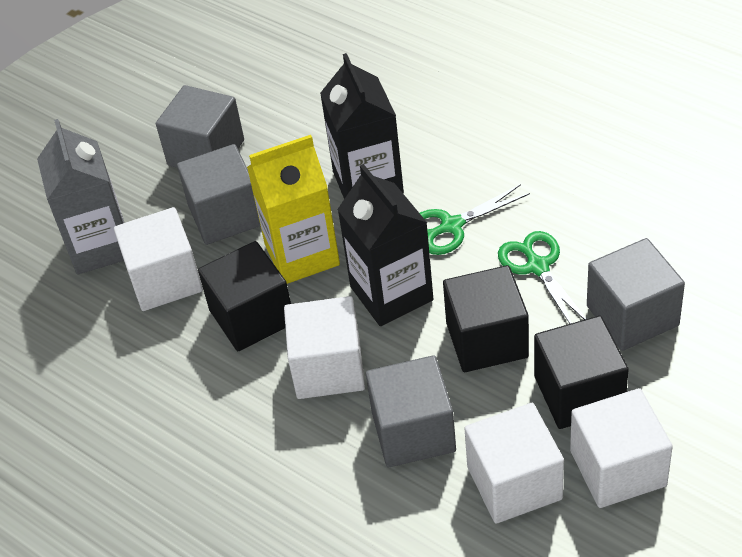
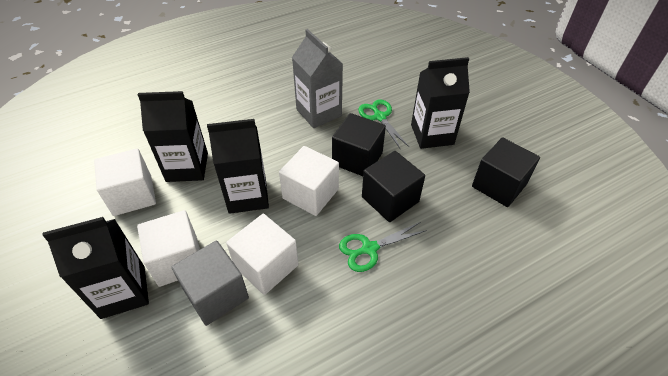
black carton: [320,53,404,199] [337,164,433,326] = 2 -> [43,217,149,319] [138,91,208,182] [207,119,269,214] [411,57,470,149] = 4
grey cube: [156,85,244,168] [177,144,260,245] [366,355,456,467] [587,238,685,351] = 4 -> [171,241,249,326] = 1
yellow carton: [247,135,340,284] = 1 -> none = 0

